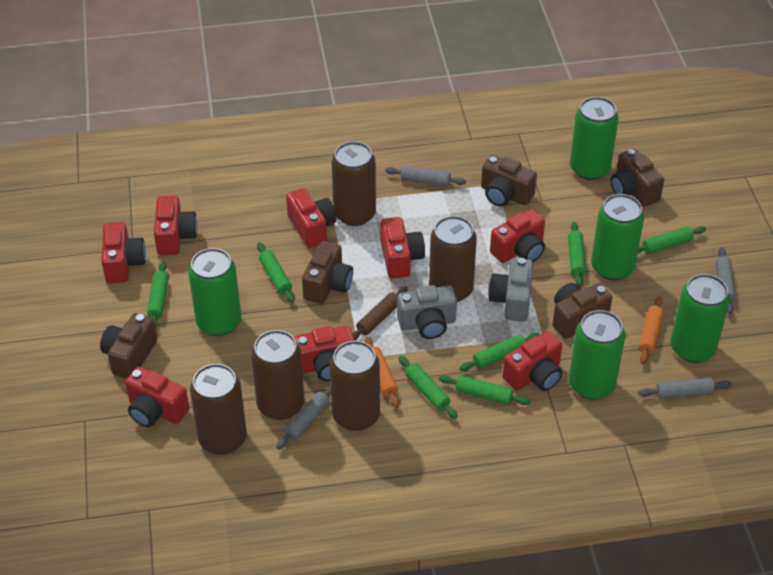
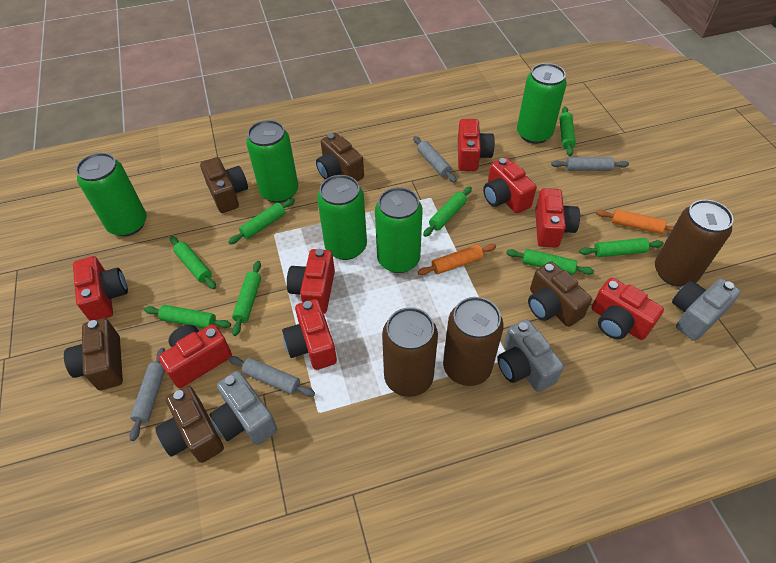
brown can: [190,364,247,455] [251,330,304,420] [330,341,380,431] [332,141,376,226] [429,216,477,302] = 5 -> [382,307,438,397] [443,297,504,386] [655,200,734,287] = 3
brown rolling pin: [352,286,408,341] = 1 -> none = 0
green rolling pin: [147,261,169,328] [257,242,294,303] [399,356,458,419] [439,375,530,405] [460,333,539,371] [568,222,586,287] [638,226,706,254] = 7 -> [144,305,231,328] [170,236,216,289] [228,198,295,244] [232,261,261,336] [423,187,472,237] [506,249,594,275] [559,106,576,156] [579,238,664,257] = 8
grey camera: [397,285,457,339] [488,258,533,322] = 2 -> [210,371,277,445] [497,319,564,392] [672,278,741,341] = 3

